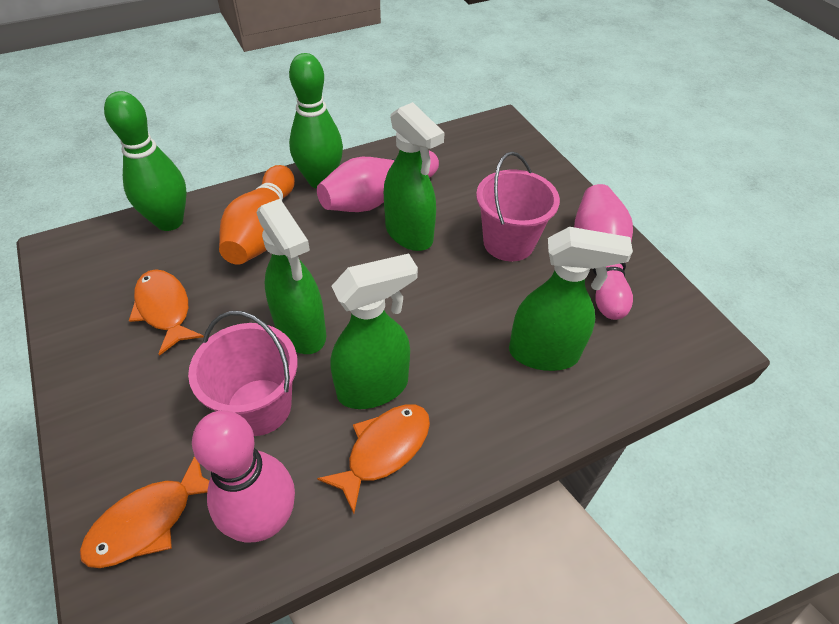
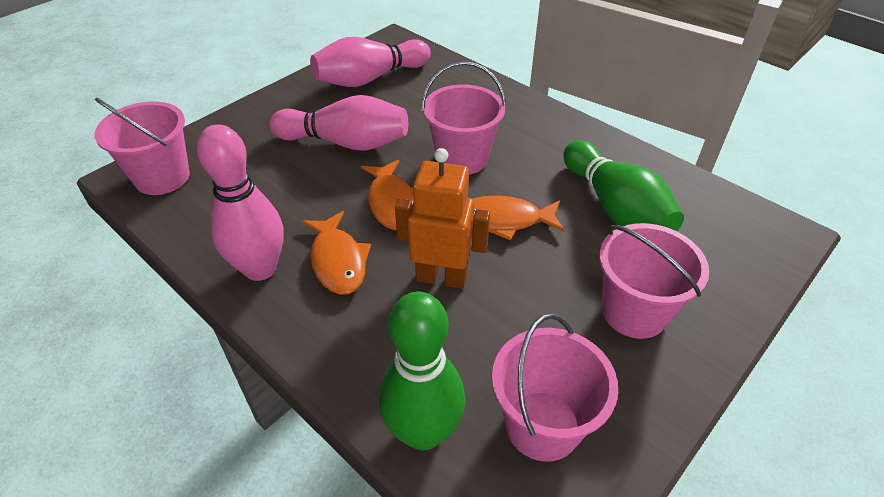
green spray bottle: [256,199,326,354] [330,253,418,409] [384,102,445,251] [509,227,633,371] = 4 -> none = 0
orange bowling pin: [219,165,295,265] = 1 -> none = 0
orange robot: none = 0 -> [395,148,490,289] = 1
pink bucket: [188,311,298,436] [476,152,560,261] = 2 -> [94,98,190,195] [421,61,506,175] [492,313,618,462] [599,223,709,339] = 4

